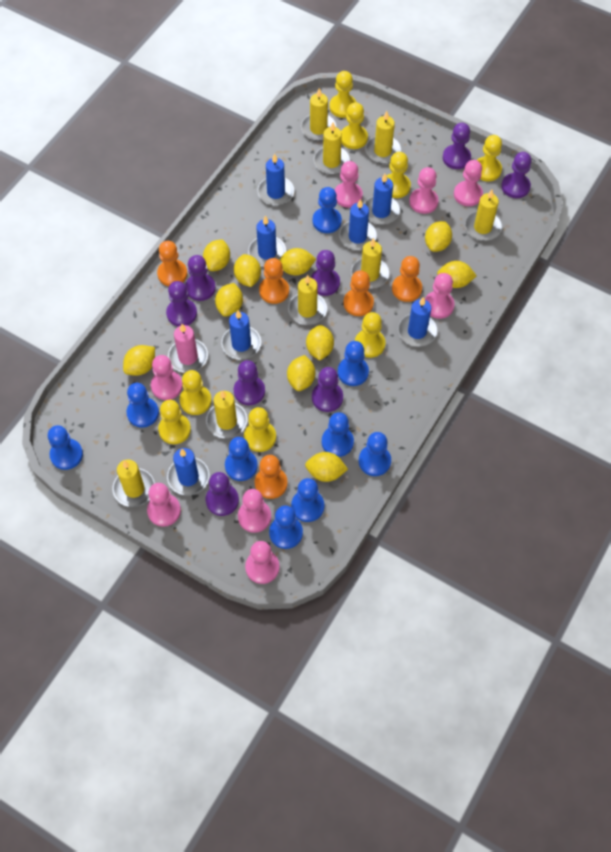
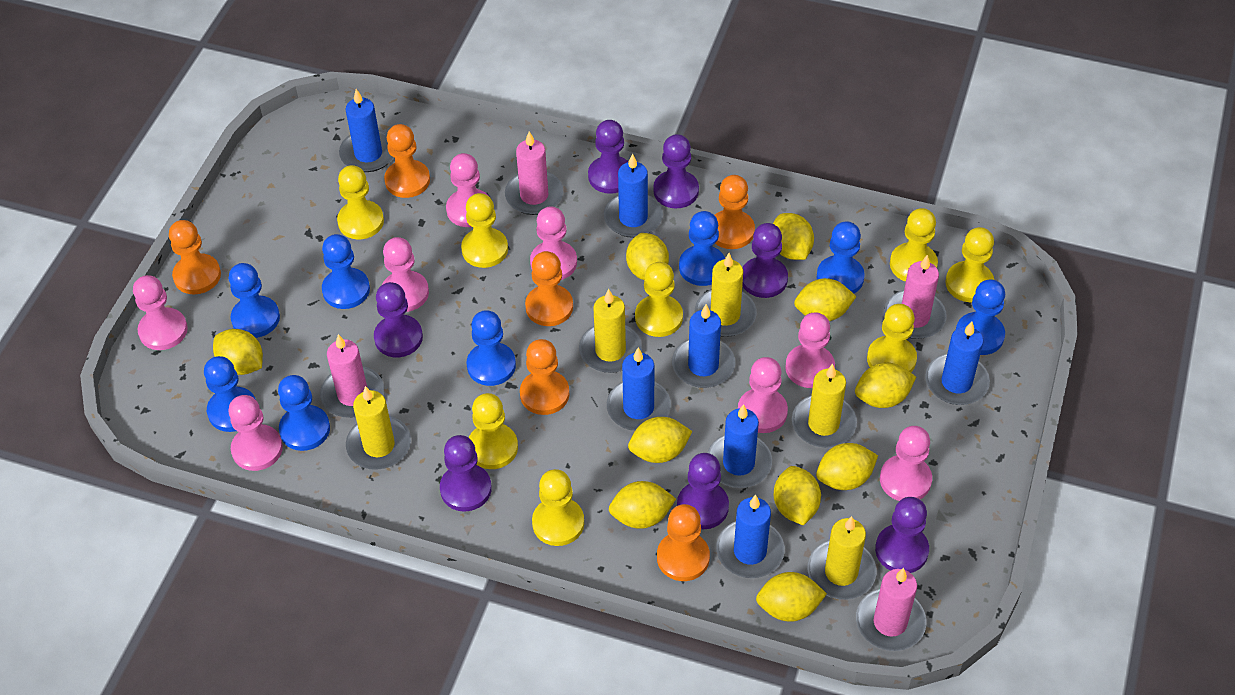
blue pawn: [48,425,83,470] [126,383,159,427] [225,437,258,481] [269,505,303,549] [291,478,324,522] [313,187,342,233] [322,412,354,457] [337,341,369,386] [359,432,391,476] = 9 -> [204,356,256,432] [229,263,280,338] [278,375,330,451] [322,234,370,309] [467,310,516,386] [679,211,725,286] [816,221,865,293] [956,279,1005,355] = 8
orange pawn: [157,241,187,286] [255,455,288,499] [259,258,289,304] [343,271,374,316] [392,256,422,302] = 5 -> [169,220,221,294] [384,124,430,198] [520,339,569,415] [525,251,573,326] [657,504,710,581] [715,175,755,249] = 6
pink candle: [168,324,208,373] = 1 -> [320,334,384,418] [505,131,563,215] [856,568,926,651] [884,255,947,339] = 4
purple pawn: [166,281,197,326] [185,255,216,301] [206,472,239,516] [234,360,265,405] [311,250,340,296] [312,367,343,412] [443,123,471,169] [501,152,532,198] = 8 -> [374,282,423,357] [440,435,492,512] [588,120,628,194] [653,134,699,208] [677,453,729,529] [742,223,788,298] [875,497,929,573] = 7
yellow candle: [112,459,155,507] [206,390,247,438] [288,275,327,325] [301,88,337,141] [314,122,350,175] [351,238,389,289] [365,111,401,164] [465,190,502,241] = 8 -> [346,386,411,470] [579,289,642,373] [695,253,756,337] [792,364,857,448] [808,516,876,600] = 5

